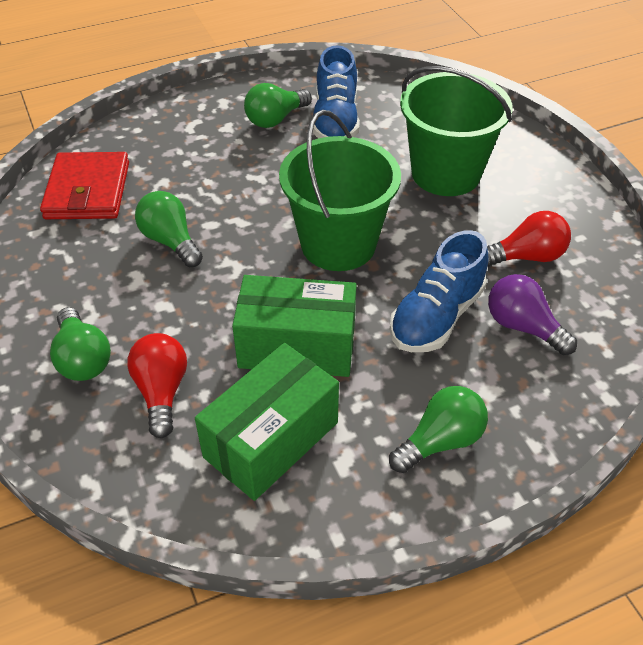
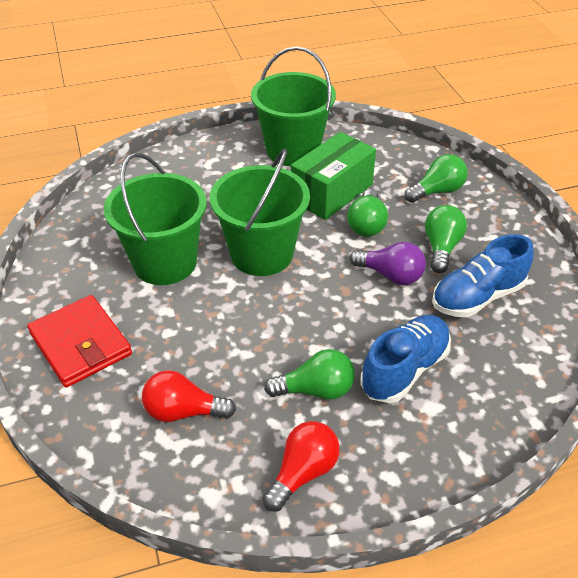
green box: [195,343,339,501] [232,275,357,377] = 2 -> [291,132,376,220] = 1
green bucket: [279,110,401,271] [400,66,513,196] = 2 -> [104,153,207,285] [210,149,310,276] [251,46,336,166] = 3

